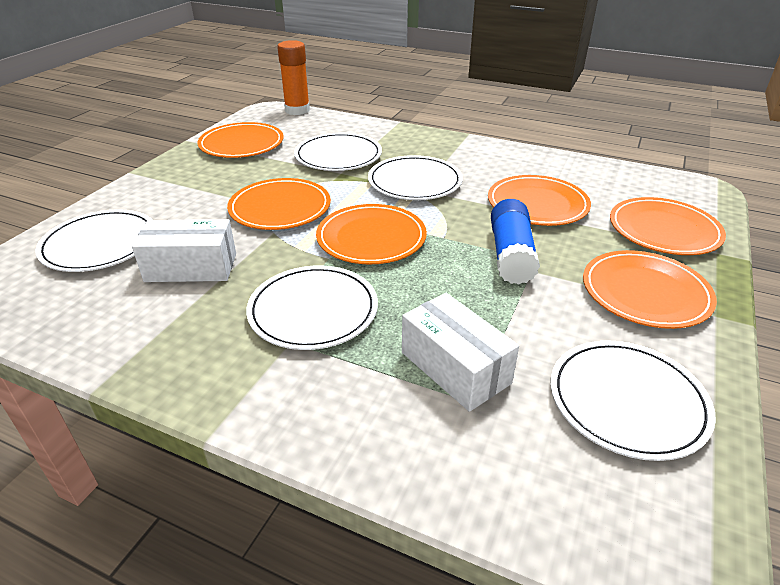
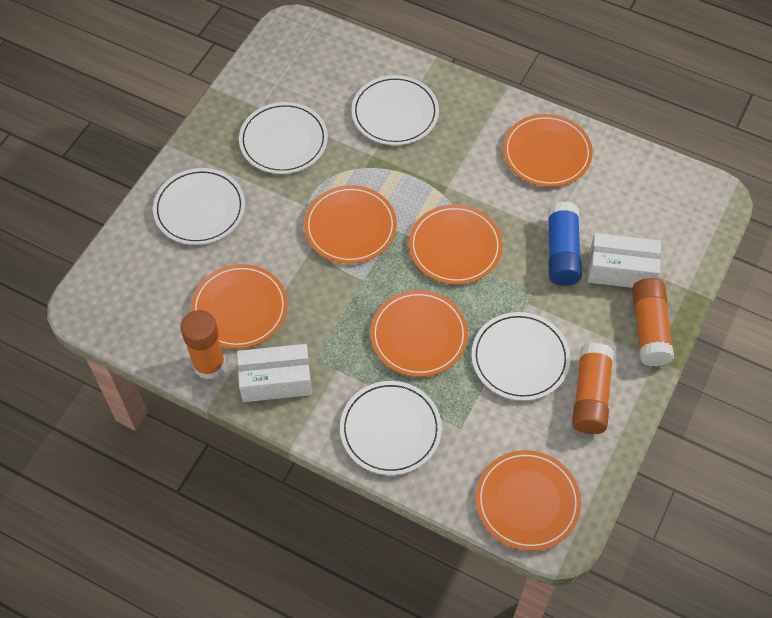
orange glue stick: [277,40,310,115] = 1 -> [181,310,226,380] [572,342,614,434] [632,278,674,366] = 3

